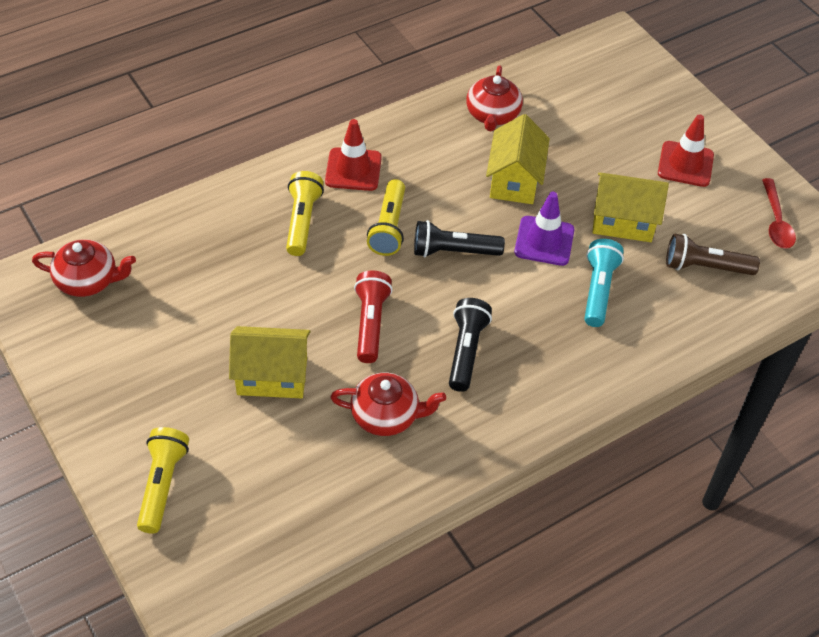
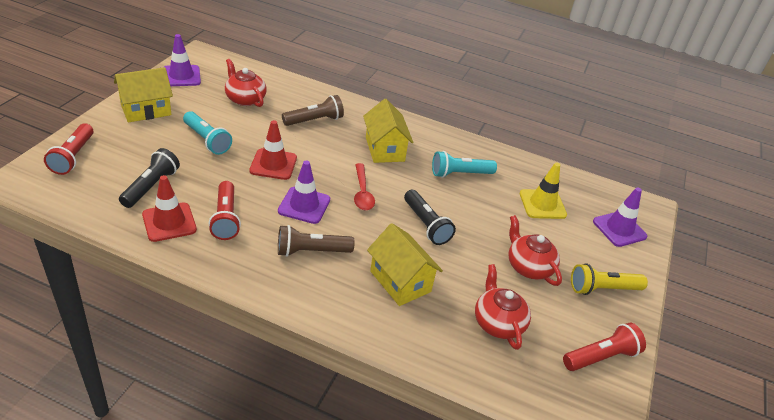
brown flashlight: [666,233,760,275] = 1 -> [278,225,355,257] [282,95,344,126] = 2
purple traffic cone: [514,192,574,266] = 1 -> [164,34,201,86] [278,161,330,224] [593,187,647,247] = 3
red flashlight: [354,271,393,363] = 1 -> [44,123,94,175] [209,181,241,240] [563,322,646,371] = 3
turquoise flashlight: [584,239,624,327] = 1 -> [183,111,232,155] [432,151,497,178] = 2
yellow flashlight: [137,427,189,534] [286,171,324,256] [367,179,405,256] = 3 -> [571,264,648,295] = 1
yellow traffic cone: none = 0 -> [520,163,567,219] = 1

